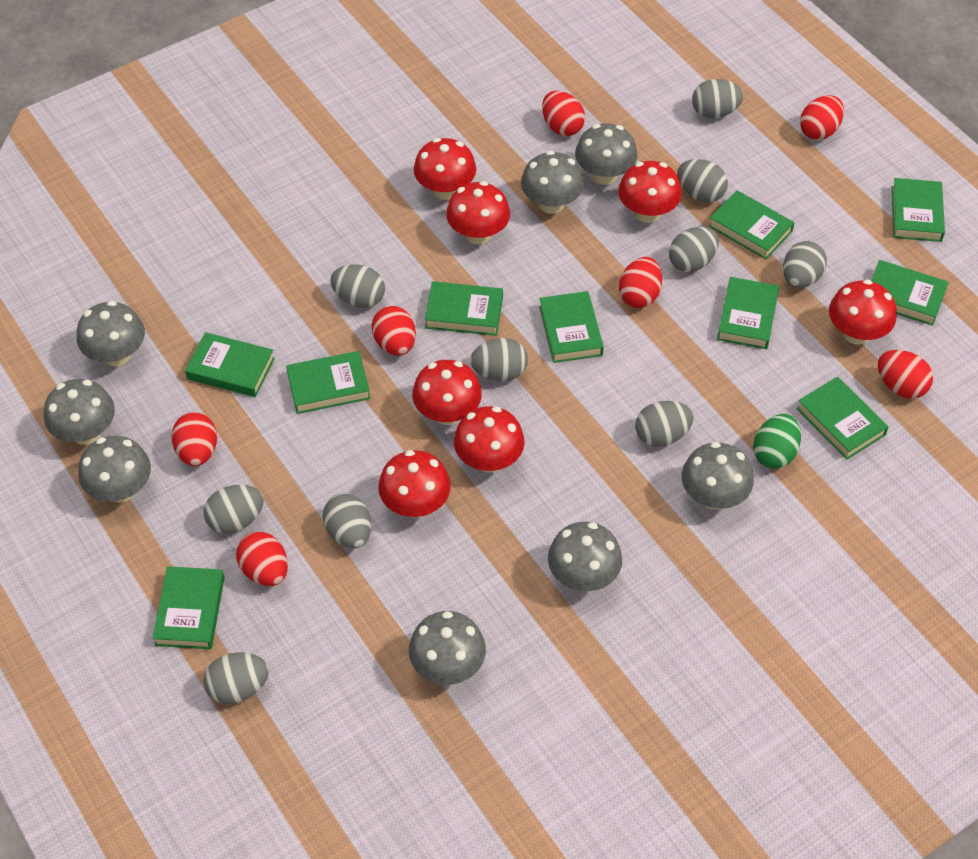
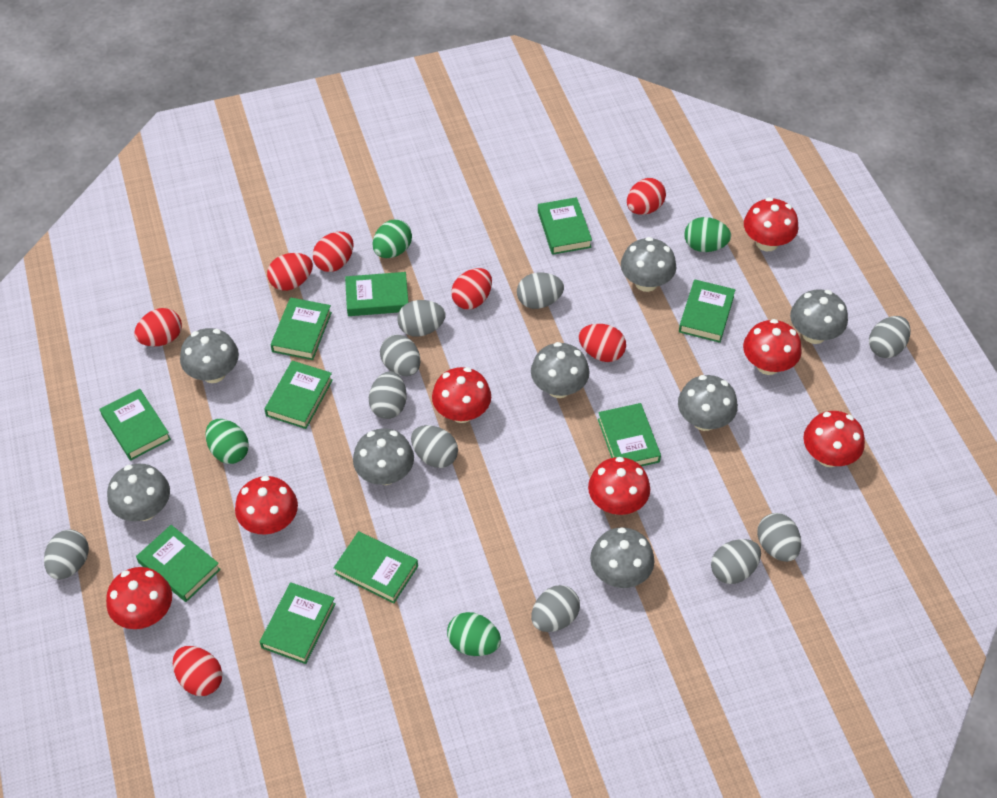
green egg: [753,414,801,469] = 1 -> [205,419,249,464] [373,219,412,258] [447,612,501,656] [684,217,731,252] = 4

